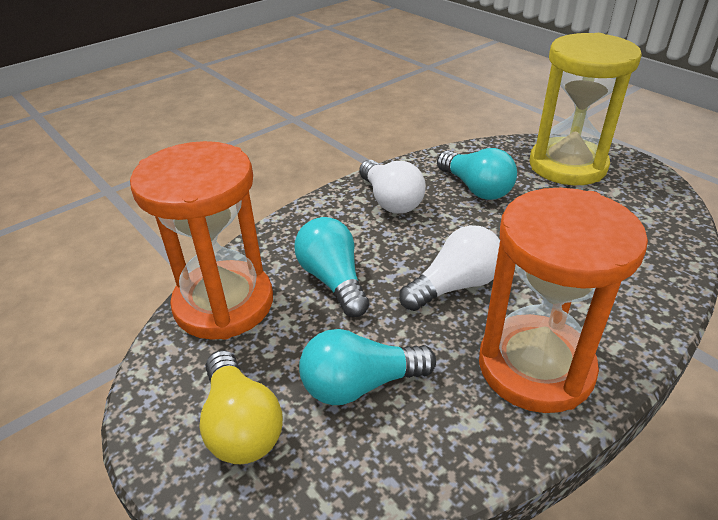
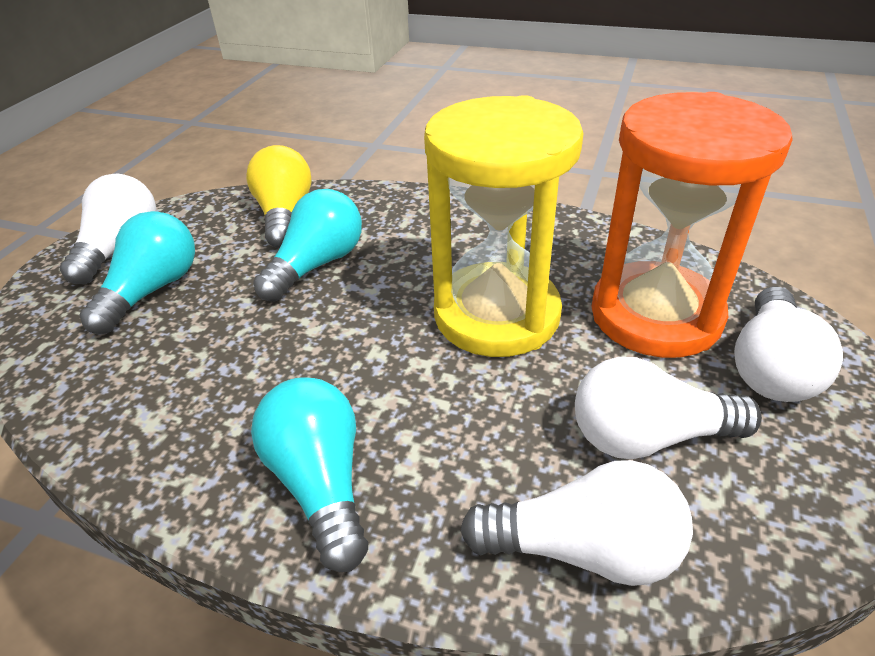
orange hourglass: [130,141,273,340] [479,188,648,413] = 2 -> [591,92,793,358] = 1
white light bulb: [359,160,426,214] [399,225,500,311] = 2 -> [60,174,156,284] [460,460,693,586] [575,357,762,459] [734,287,843,402] = 4

